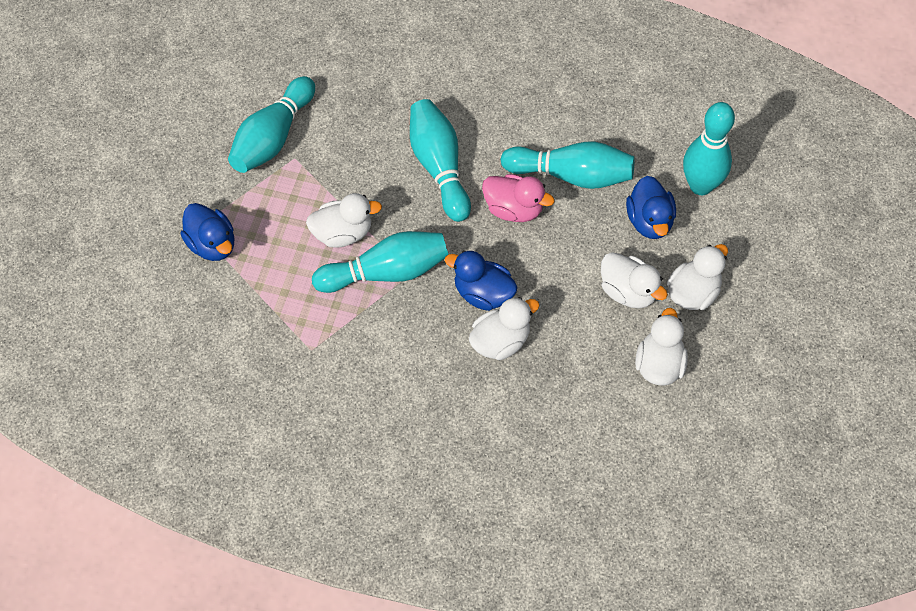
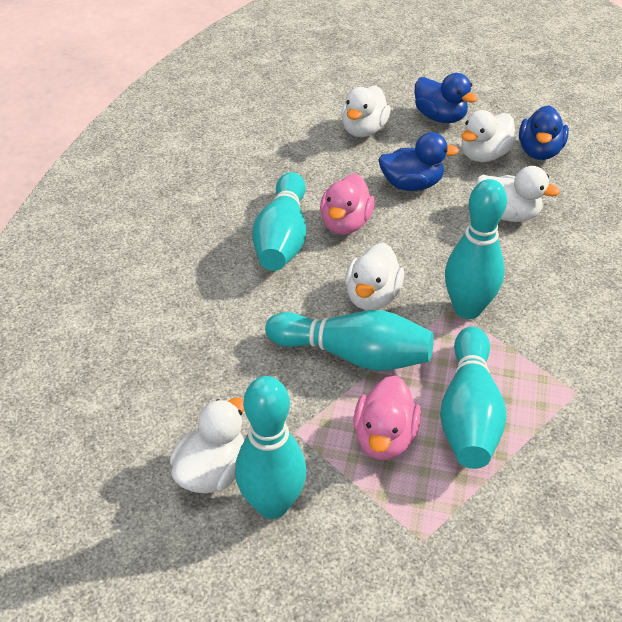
pink duck: [482,174,554,222] = 1 -> [320,174,375,235] [353,376,421,460] = 2

